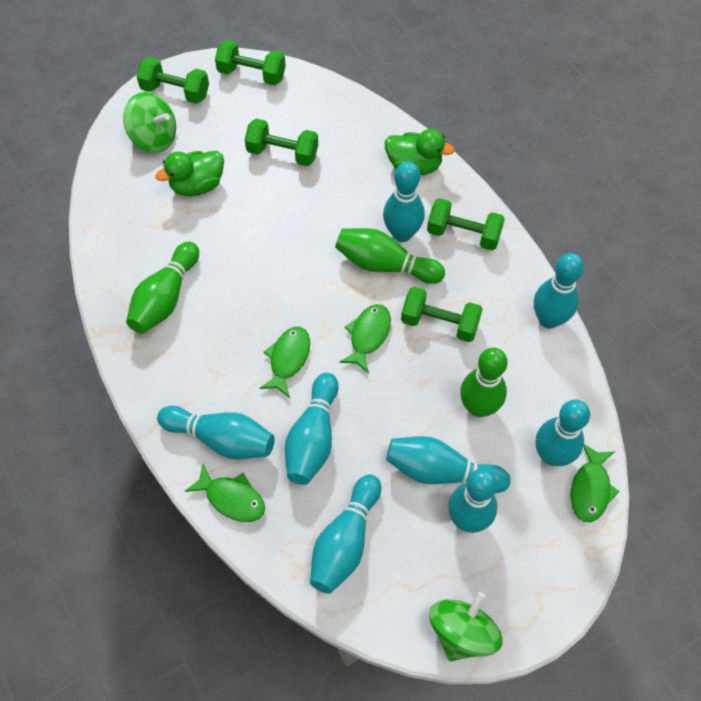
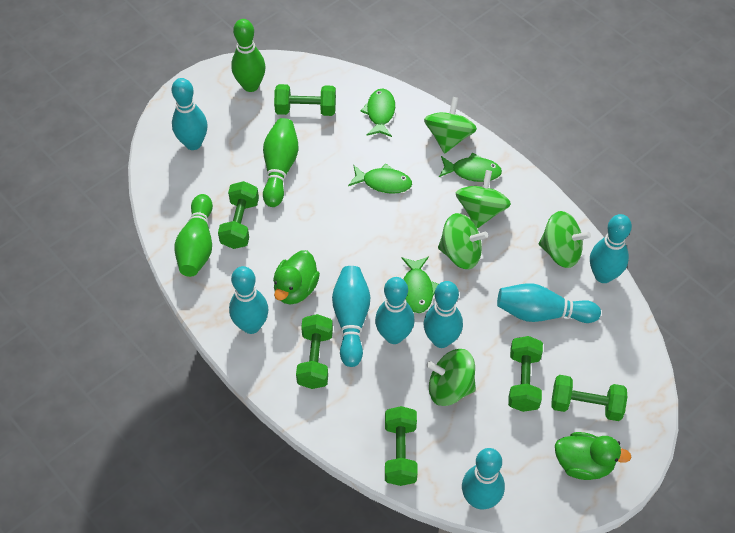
green dumbbell: [136,57,209,104] [215,40,286,85] [245,119,318,166] [401,287,483,342] [427,198,505,250] = 5 -> [218,181,259,249] [274,84,336,116] [296,314,333,389] [385,406,418,486] [508,336,543,412] [551,375,627,421] = 6
green spinning top: [123,92,176,153] [429,592,503,661] = 2 -> [424,97,477,153] [427,349,476,406] [438,213,488,269] [456,170,511,228] [539,211,591,268] = 5

